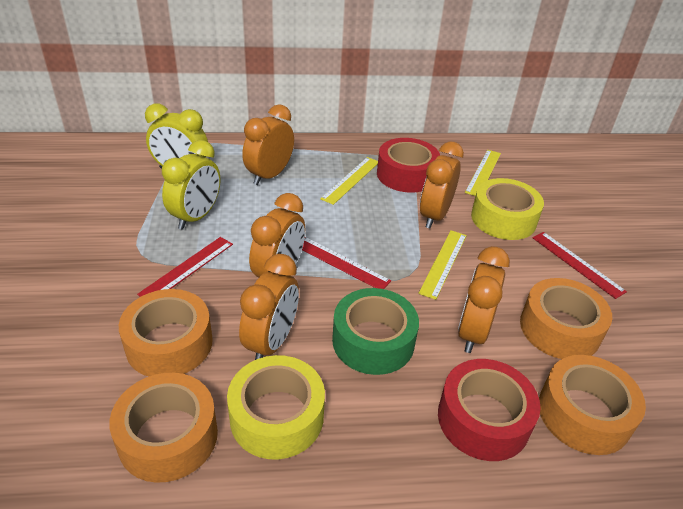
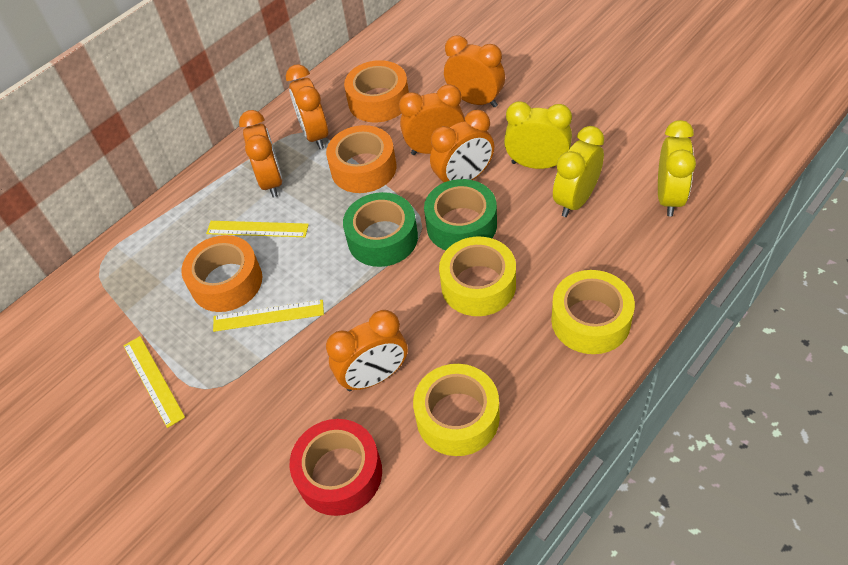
green tape: [332,288,419,375] = 1 -> [343,192,418,267] [424,179,497,250] = 2
orange clock: [239,254,299,360] [242,104,294,185] [249,193,305,277] [420,141,464,228] [458,246,510,353] = 5 -> [239,110,282,198] [286,64,328,149] [326,310,408,391] [399,84,465,155] [430,110,494,182] [444,35,505,107] = 6
orange tape: [109,373,218,483] [119,289,213,376] [520,278,612,359] [539,355,646,455] = 4 -> [181,235,262,312] [326,125,396,193] [344,60,409,122] = 3
red ruler: [137,237,233,297] [302,237,391,289] [532,232,627,299] = 3 -> none = 0
red tape: [377,138,440,193] [438,359,541,461] = 2 -> [289,419,382,516] = 1
yellow clock: [145,103,208,168] [162,140,220,230] = 2 -> [504,101,572,169] [553,126,604,217] [658,120,696,216] = 3
yellow tape: [227,355,325,460] [471,178,544,240] = 2 -> [413,364,500,456] [439,237,516,316] [551,270,635,354] = 3

